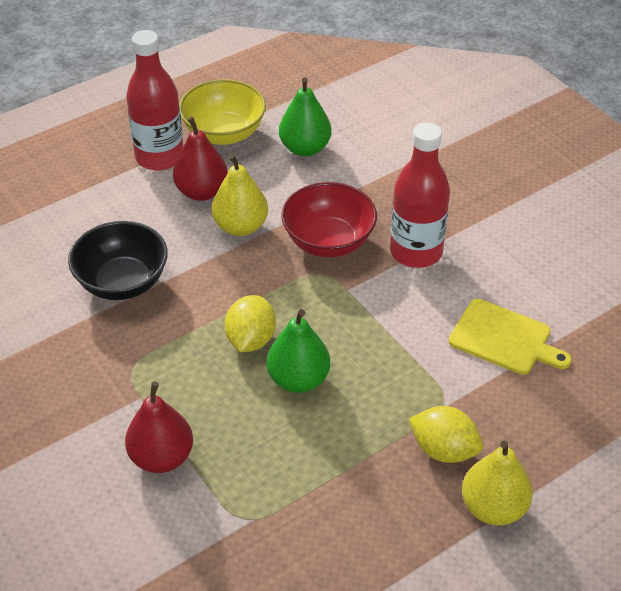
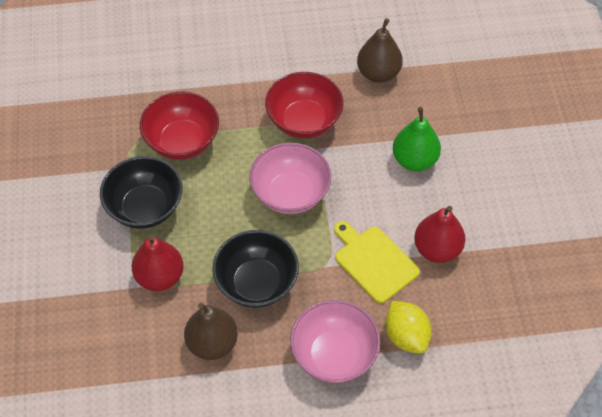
black bowl: [68,221,168,300] = 1 -> [100,156,183,229] [212,230,299,308] = 2
brown pear: none = 0 -> [184,303,238,360] [357,18,403,83] = 2
green pear: [267,309,330,393] [279,77,331,156] = 2 -> [393,107,441,171] = 1
pink bowl: none = 0 -> [249,143,331,214] [290,300,380,383] = 2
red bottle: [126,30,183,171] [390,122,450,268] = 2 -> none = 0
red bowl: [281,182,377,257] = 1 -> [140,91,219,160] [265,72,344,138] = 2
yellow bowl: [179,79,266,145] = 1 -> none = 0
yellow lemon: [224,295,276,352] [409,406,483,463] = 2 -> [385,301,432,353] = 1
yellow pear: [212,154,268,236] [462,441,533,525] = 2 -> none = 0

